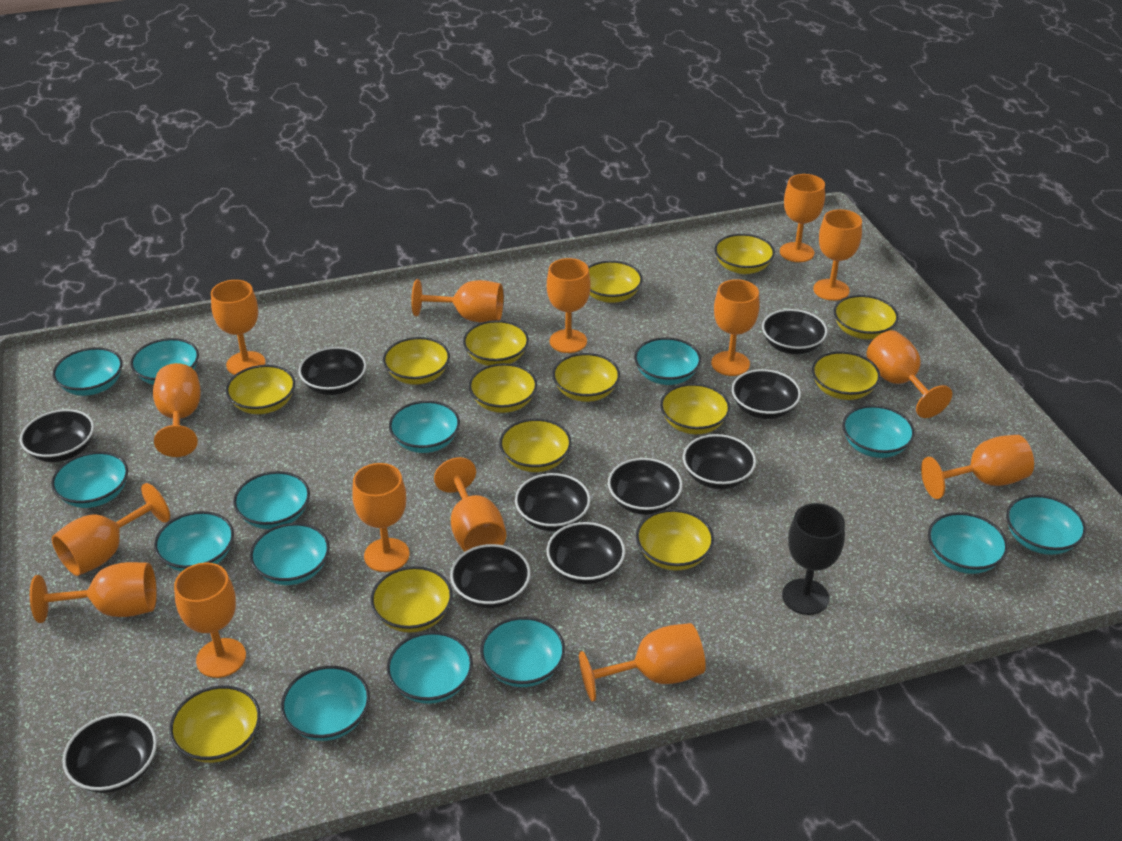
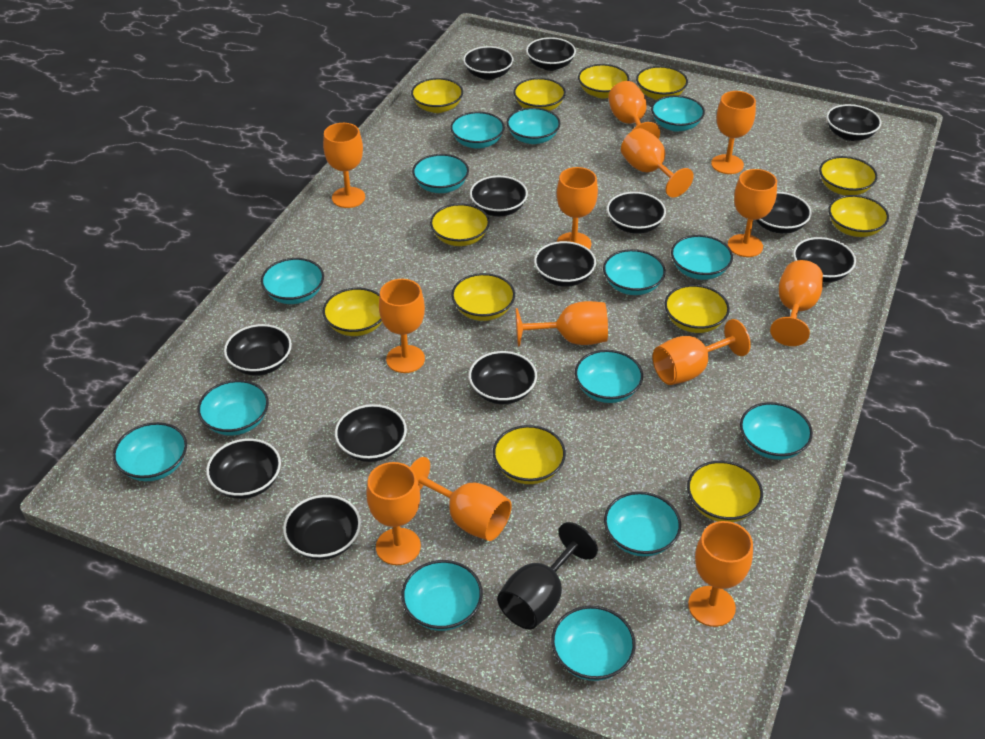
black bowl: [20,409,94,462] [62,713,157,793] [298,347,367,395] [450,544,530,608] [515,473,590,531] [546,522,625,584] [608,458,682,515] [683,434,756,489] [732,369,801,419] [762,309,827,354] = 10 -> [206,439,281,499] [224,324,292,376] [283,495,361,560] [335,404,407,462] [463,46,514,80] [469,351,537,404] [470,176,528,216] [526,37,576,71] [534,241,596,287] [607,192,666,234] [756,192,812,234] [793,237,856,282] [826,104,881,141] = 13
orange goblet: [30,562,157,623] [52,483,170,576] [153,363,201,457] [174,563,246,678] [211,280,265,375] [352,463,409,572] [411,279,503,323] [434,457,506,552] [547,258,591,353] [579,623,706,702] [711,279,760,376] [780,174,825,262] [813,209,862,301] [867,330,952,418] [921,435,1034,499] = 15 -> [323,123,365,208] [367,462,421,565] [379,279,425,373] [410,457,512,541] [516,301,608,347] [557,167,598,250] [608,81,660,139] [621,128,694,197] [653,319,751,385] [688,521,753,627] [711,91,756,174] [728,169,777,257] [770,260,823,346] = 13
yellow bowl: [169,686,261,763] [226,365,295,414] [371,566,453,633] [383,337,450,385] [463,320,529,366] [469,363,537,413] [499,419,571,472] [552,353,620,402] [588,261,642,303] [636,509,714,570] [660,383,730,434] [714,234,775,274] [812,351,880,400] [834,295,899,339] = 14 -> [323,288,382,336] [411,78,463,113] [430,204,490,246] [451,273,515,321] [493,425,566,484] [514,78,566,111] [578,64,629,98] [636,66,688,100] [664,285,730,333] [687,461,763,522] [819,156,877,195] [828,195,889,237] = 12

